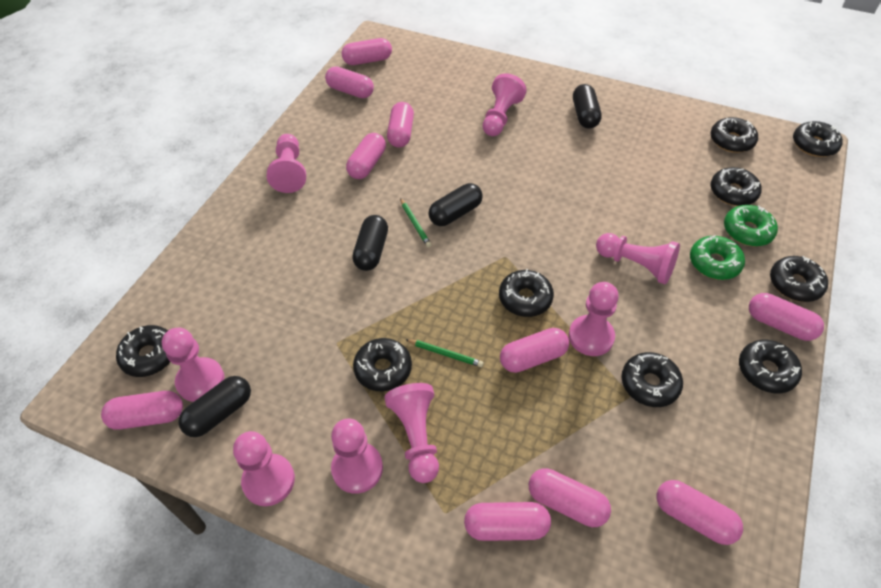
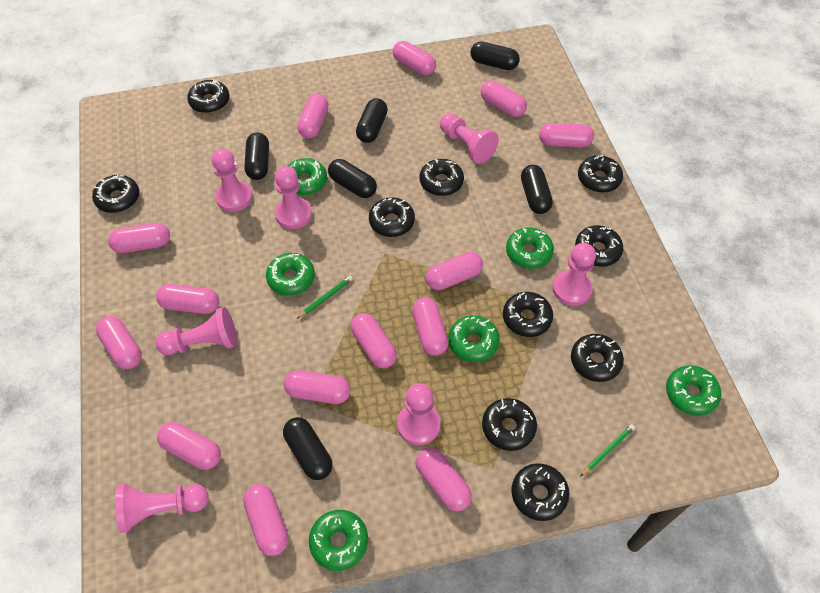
black capsule: [178,376,251,437] [352,215,388,271] [428,183,483,226] [573,84,602,129] = 4 -> [245,132,269,180] [283,417,333,480] [328,159,377,198] [356,98,388,143] [470,41,520,70] [521,165,553,214] = 6
black donut: [116,325,170,377] [353,338,412,391] [499,269,554,317] [622,352,683,407] [711,117,758,153] [711,167,762,206] [739,340,802,393] [770,256,828,302] [793,121,843,157] = 9 -> [92,175,139,213] [187,79,229,113] [369,197,415,237] [420,159,464,196] [482,398,537,451] [503,292,553,337] [512,463,570,521] [571,334,624,382] [575,225,623,267] [578,155,623,193] = 10
green donut: [690,235,745,280] [724,205,778,247] = 2 -> [266,253,315,296] [287,158,327,196] [309,510,368,571] [448,315,500,362] [506,227,554,269] [666,365,721,416] = 6
pink capsule: [101,391,183,430] [325,66,374,98] [342,38,392,65] [346,133,386,179] [387,102,414,148] [464,502,551,541] [500,328,569,373] [529,468,611,527] [657,480,743,545] [749,293,824,341] = 10 -> [96,316,142,369] [108,223,170,253] [156,284,219,314] [157,422,221,470] [243,484,288,556] [284,370,351,404] [297,94,328,138] [350,313,397,368] [393,41,436,76] [412,297,448,356] [416,448,472,511] [426,252,483,290] [481,81,527,117] [539,123,594,147] = 14
pink pawn: [162,328,224,402] [233,431,295,506] [267,134,306,193] [331,418,383,494] [384,383,439,483] [483,73,527,136] [569,282,619,356] [596,233,680,285] = 8 -> [115,483,209,533] [156,307,237,355] [211,149,253,212] [275,166,312,229] [397,383,441,445] [440,114,499,164] [552,243,596,306] = 7

